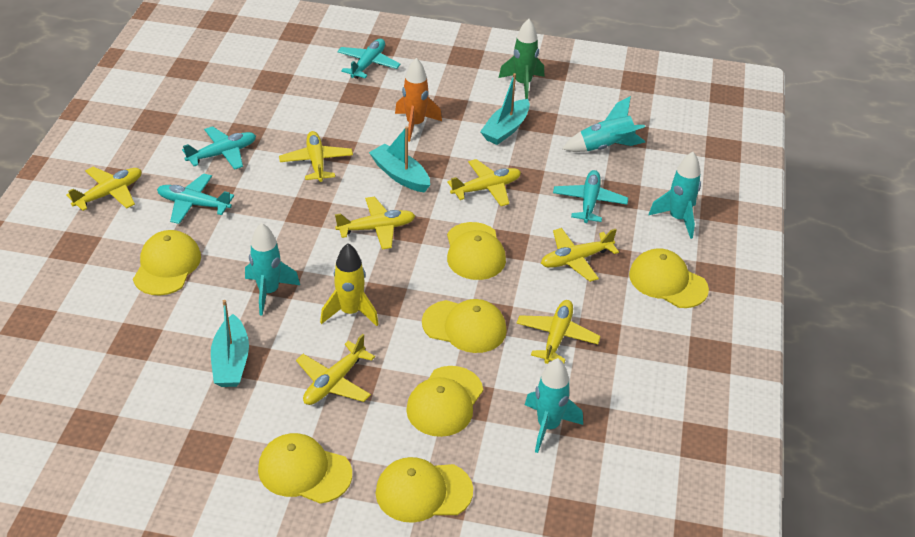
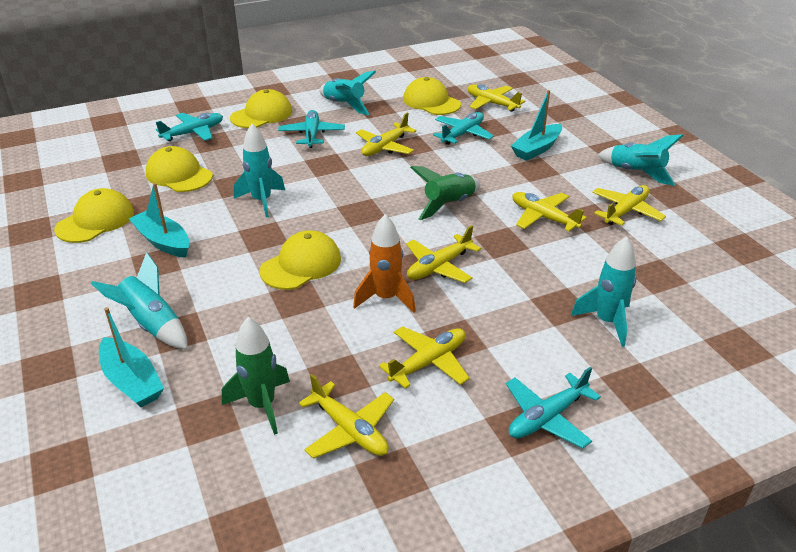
green rocket: [499,19,544,99] = 1 -> [222,317,290,435] [410,166,481,220] = 2
turquoise rocket: [245,223,300,316] [525,358,583,453] [562,96,645,152] [648,152,701,239] = 4 -> [91,252,188,350] [234,124,285,218] [319,71,376,115] [571,236,636,347] [597,134,683,186] = 5
yellow cap: [133,230,201,295] [258,433,352,504] [376,457,473,523] [406,366,483,437] [422,299,507,353] [447,222,506,280] [629,248,709,308] = 7 -> [54,188,134,243] [146,146,213,192] [230,89,292,128] [260,230,341,290] [403,77,461,115] = 5
yellow rocket: [320,243,379,326] = 1 -> none = 0

